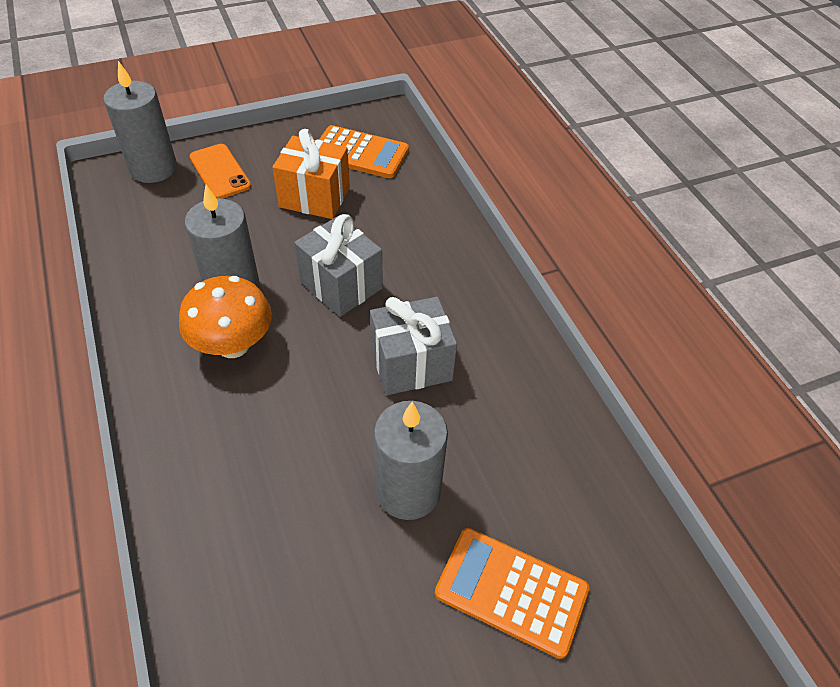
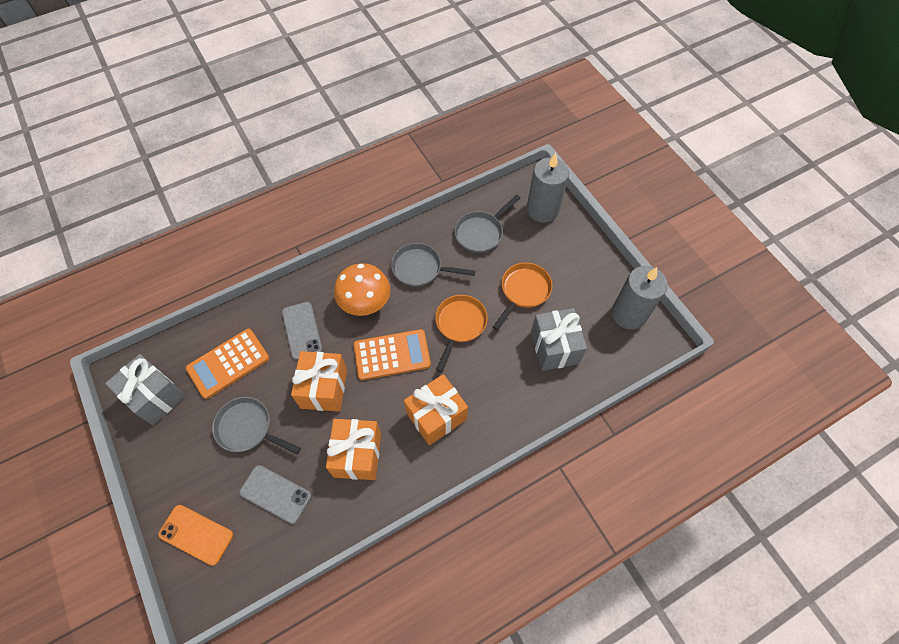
grey candle: [103,61,177,183] [185,185,260,289] [374,401,448,520] = 3 -> [527,153,569,223] [612,266,668,330] = 2
grey pan: none = 0 -> [212,397,301,454] [391,243,475,287] [454,195,520,253] = 3
grey phone: none = 0 -> [239,465,311,524] [282,302,322,360] = 2
orange gift: [272,129,350,219] = 1 -> [291,351,347,412] [326,419,381,480] [404,374,468,445] = 3
orange pan: none = 0 -> [435,295,488,372] [493,263,552,330] = 2

